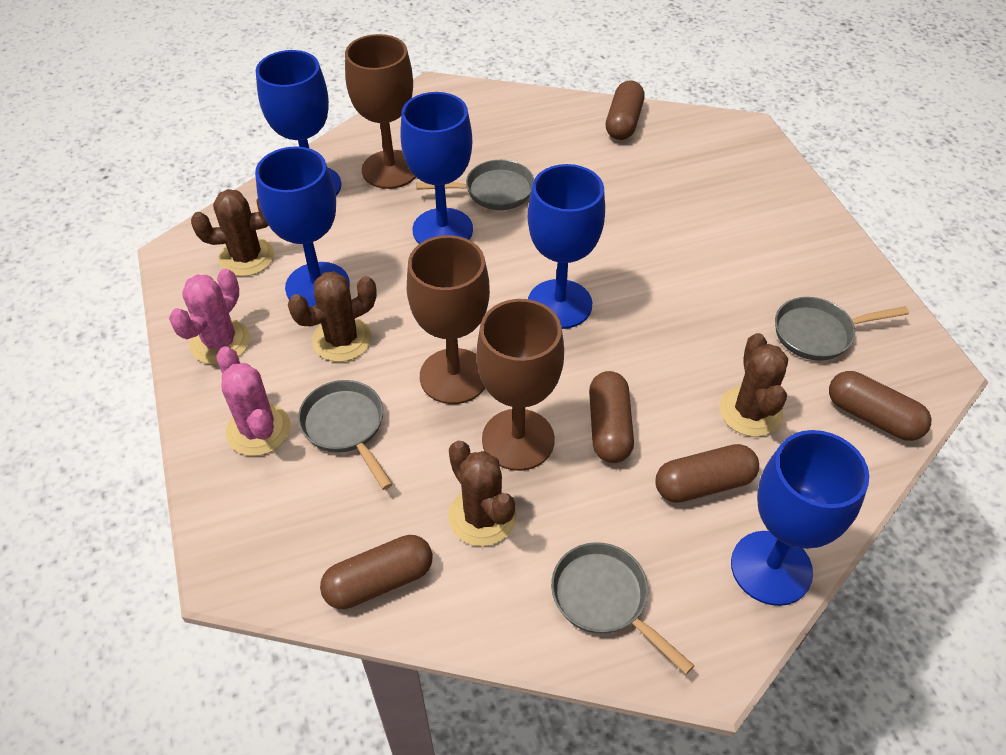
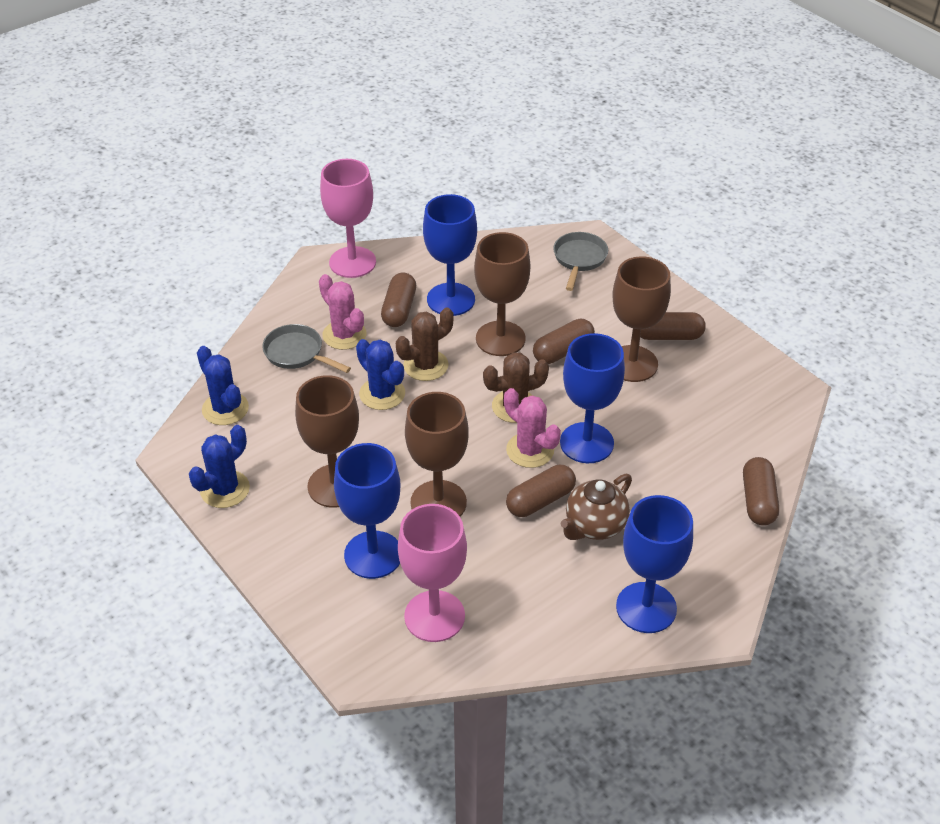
blue cactus: none = 0 -> [189,425,250,508] [197,346,249,425] [356,339,405,410] = 3
blue goblet: [255,146,350,307] [256,50,341,195] [400,92,473,244] [528,164,605,329] [731,430,869,606] = 5 -> [334,443,401,579] [423,194,477,316] [560,333,625,463] [616,495,693,633] = 4
brown cactus: [191,189,274,277] [288,271,377,362] [448,441,517,546] [719,333,788,437] = 4 -> [396,307,453,381] [483,352,549,423] = 2
brown goblet: [345,34,416,189] [407,235,490,404] [476,299,564,471] = 3 -> [295,375,359,508] [405,392,469,516] [474,232,530,356] [613,256,671,382] = 4
brown teapot: none = 0 -> [561,474,632,540] = 1
grey pan: [298,380,393,490] [416,160,534,210] [551,542,694,674] [775,297,909,361] = 4 -> [262,324,351,373] [553,232,608,291] = 2
pink goblet: none = 0 -> [320,159,376,278] [398,504,467,642] = 2

